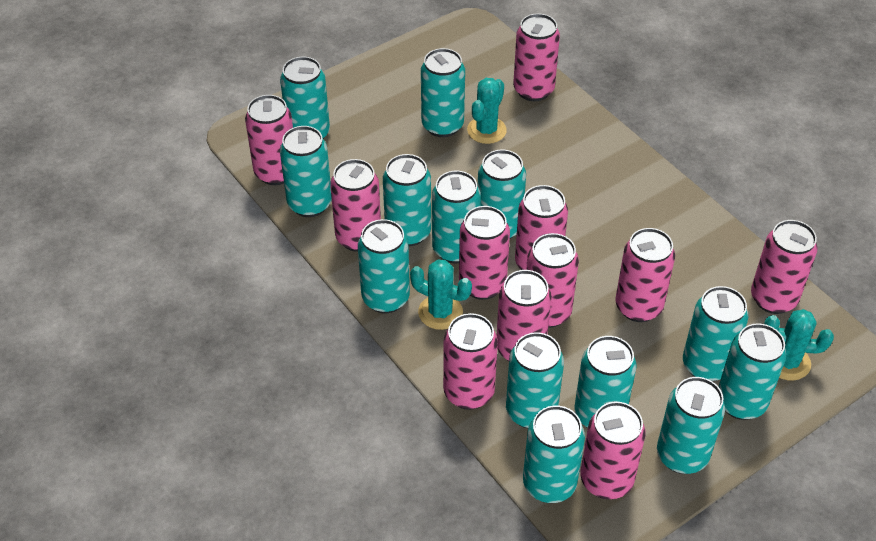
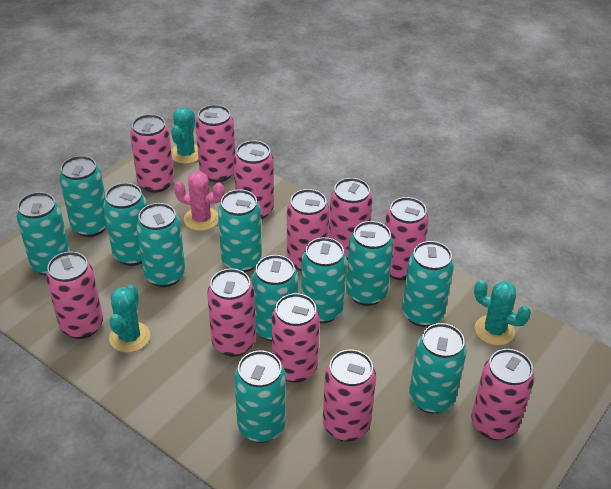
pink cactus: none = 0 -> [174,171,225,231] = 1
turquoise can: [280,57,330,139] [280,126,332,217] [358,219,410,313] [383,154,431,246] [421,48,465,137] [432,171,481,263] [478,149,526,239] [506,332,564,429] [523,405,585,503] [574,336,637,428] [657,377,725,474] [683,286,749,382] [718,323,786,420] = 13 -> [16,192,71,276] [59,156,107,237] [103,183,147,266] [136,203,185,287] [218,189,262,272] [234,351,286,443] [252,255,298,342] [301,237,347,323] [346,221,393,306] [402,241,454,327] [409,323,467,414] = 11

